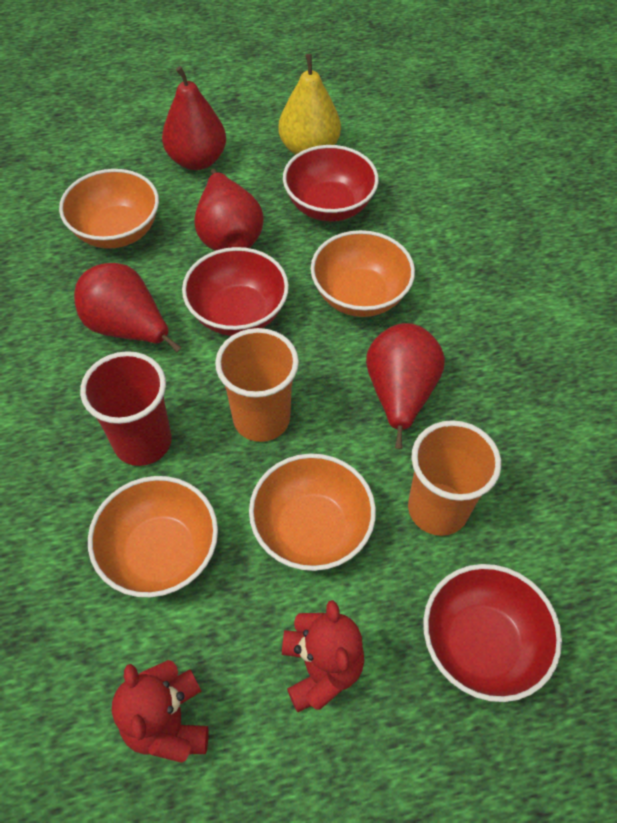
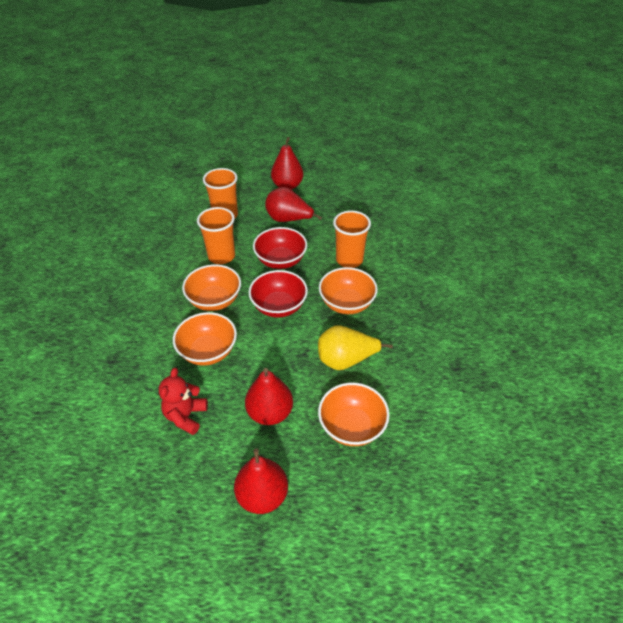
orange cup: [215,328,299,442] [408,420,501,536] = 2 -> [197,207,235,264] [203,168,238,218] [333,211,371,268] = 3
red bowl: [182,247,289,336] [283,145,379,221] [423,564,562,702] = 3 -> [248,270,308,318] [253,227,307,269] = 2
red cup: [80,351,172,466] = 1 -> none = 0
red teddy bear: [112,660,209,763] [282,600,364,712] = 2 -> [159,368,208,435] = 1

